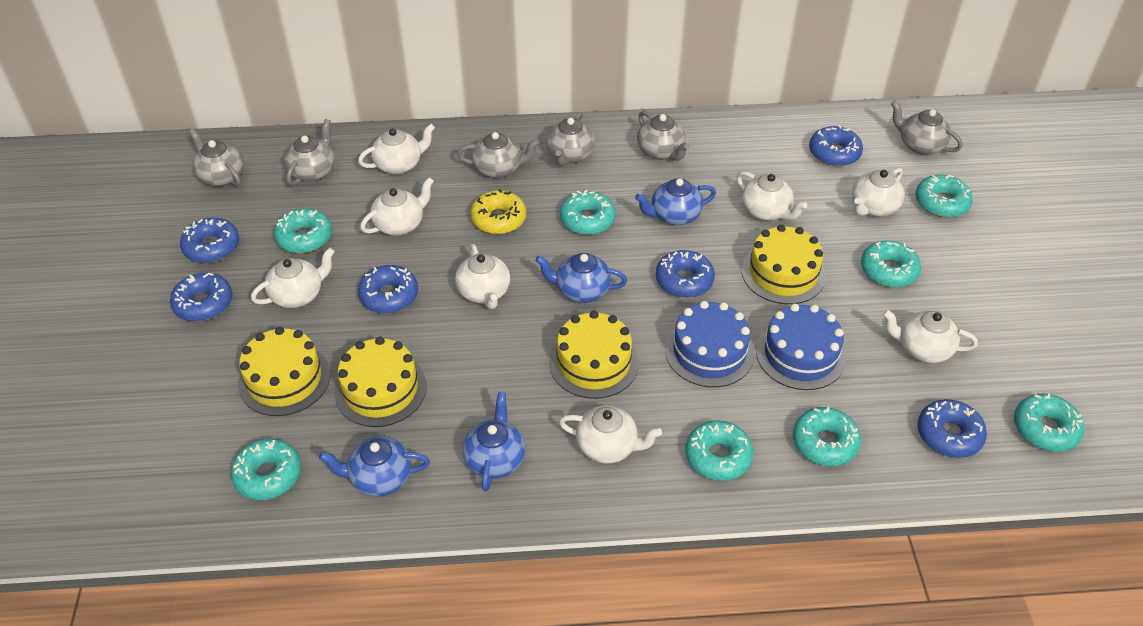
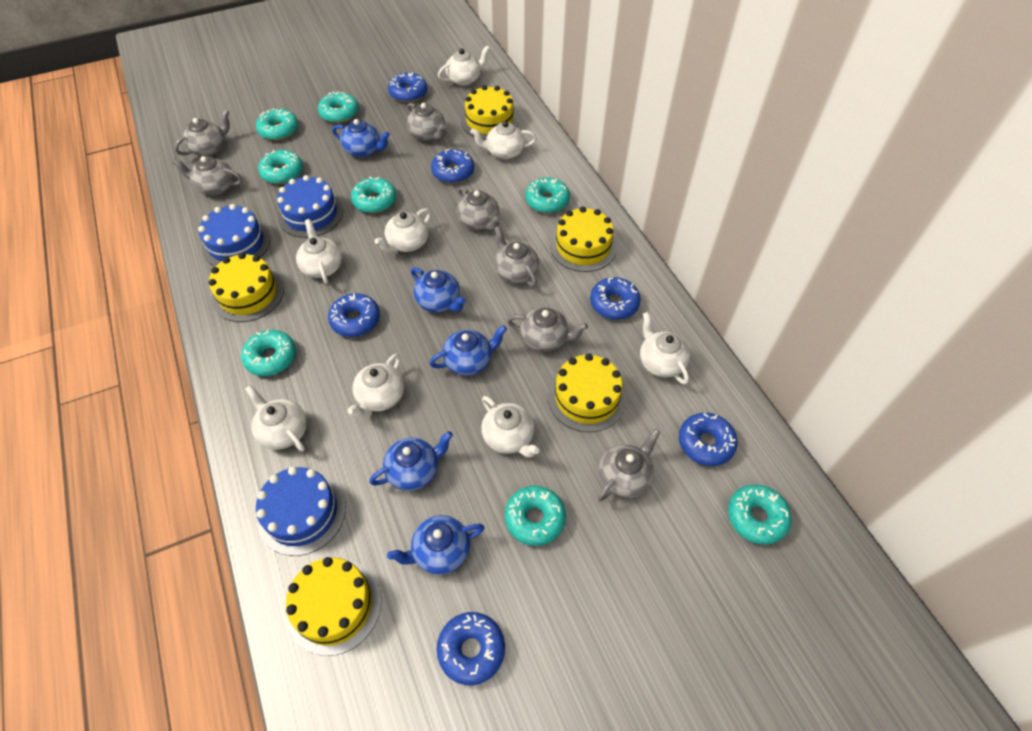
blue cake: [665,301,755,387] [756,304,846,390] = 2 -> [198,204,271,267] [256,467,346,556] [277,175,344,238] = 3
blue teapot: [319,436,430,497] [462,392,525,492] [535,253,627,303] [635,178,716,225] = 4 -> [332,119,390,157] [369,431,453,491] [387,515,485,575] [411,267,466,313] [430,325,507,376] = 5
grey teapot: [189,128,244,186] [284,119,335,186] [457,132,540,178] [546,112,595,166] [637,111,689,161] [891,100,963,155] = 6 -> [172,156,242,195] [174,110,230,157] [407,103,446,141] [457,187,501,231] [494,226,539,287] [507,307,588,352] [598,429,660,502] = 7
yellow cake: [238,327,331,416] [334,337,427,427] [549,311,639,399] [741,224,826,304] = 4 -> [209,253,284,322] [286,557,381,656] [461,85,518,140] [548,353,626,432] [550,207,617,272] = 5
yellow donut: [470,189,526,234] = 1 -> none = 0

